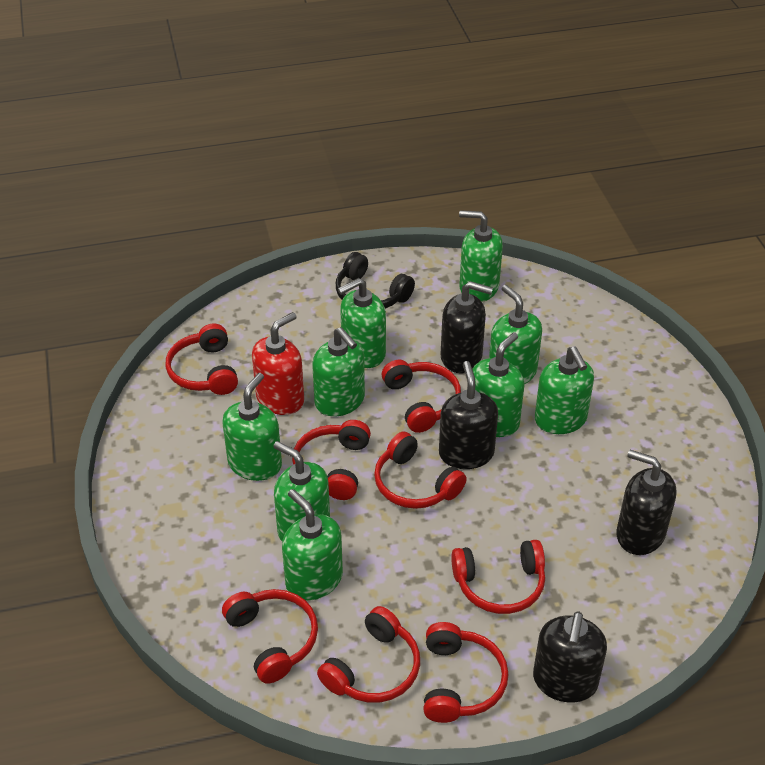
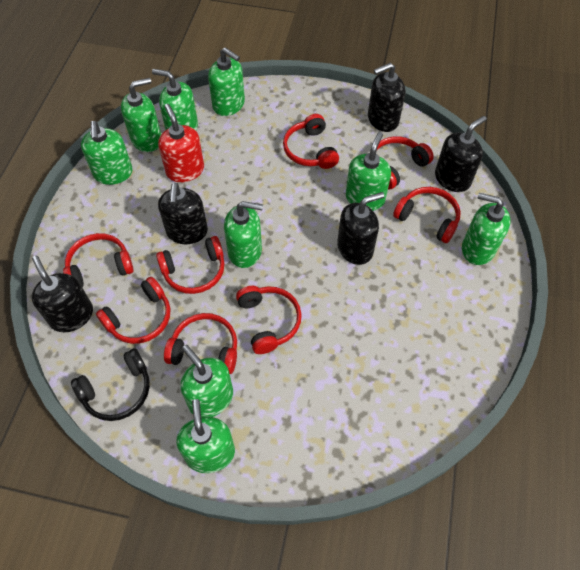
black soap dispenser: [439,361,498,469] [441,281,493,373] [533,612,607,703] [616,450,676,555] = 4 -> [31,256,93,332] [158,183,208,244] [337,192,384,265] [368,63,405,132] [435,116,487,192] = 5

